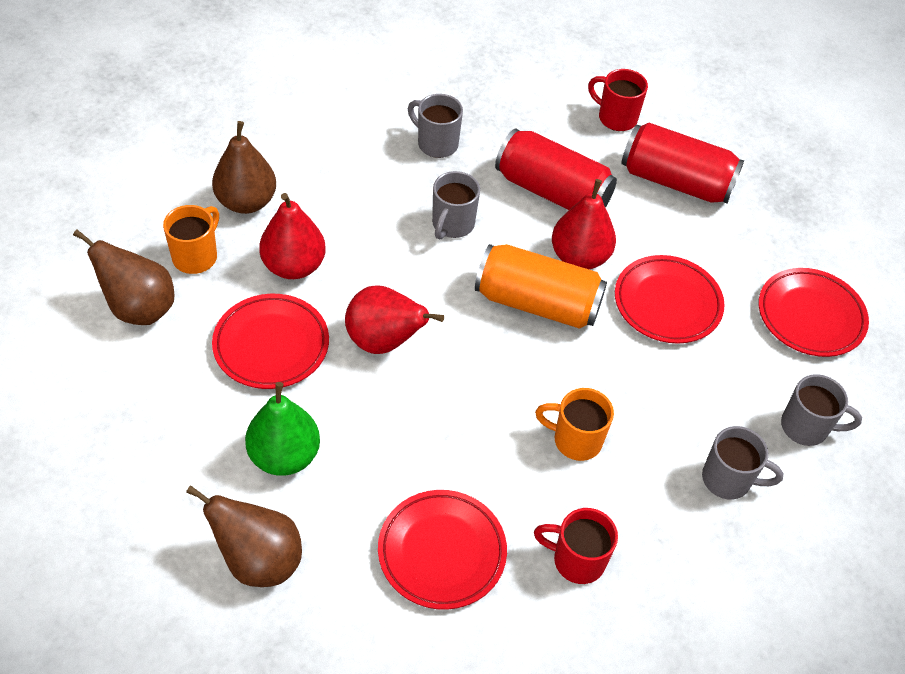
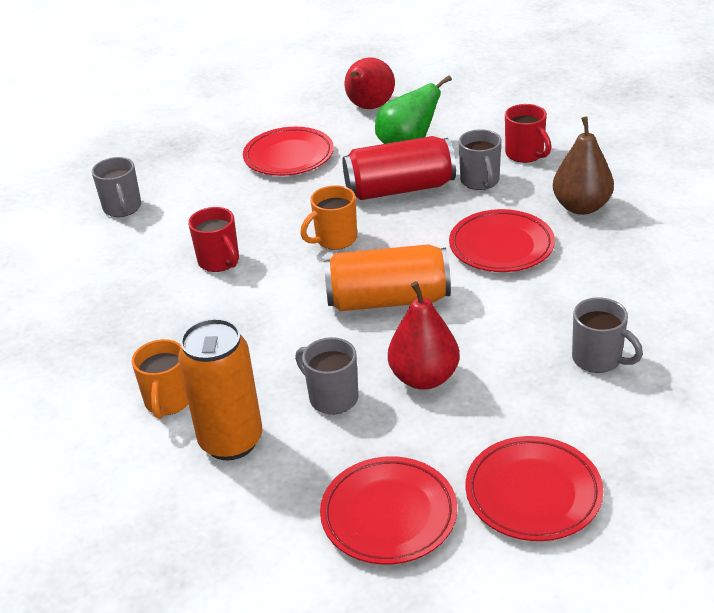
brown pear: [73,230,174,325] [186,485,302,587] [212,121,276,214] = 3 -> [553,116,614,215] = 1
orange can: [475,244,607,329] = 1 -> [178,318,262,460] [324,244,451,311] = 2
red can: [495,129,617,210] [621,123,744,203] = 2 -> [343,136,456,200] = 1
red pear: [259,193,326,279] [345,285,444,354] [552,179,616,269] = 3 -> [345,57,395,109] [388,281,459,390] = 2

